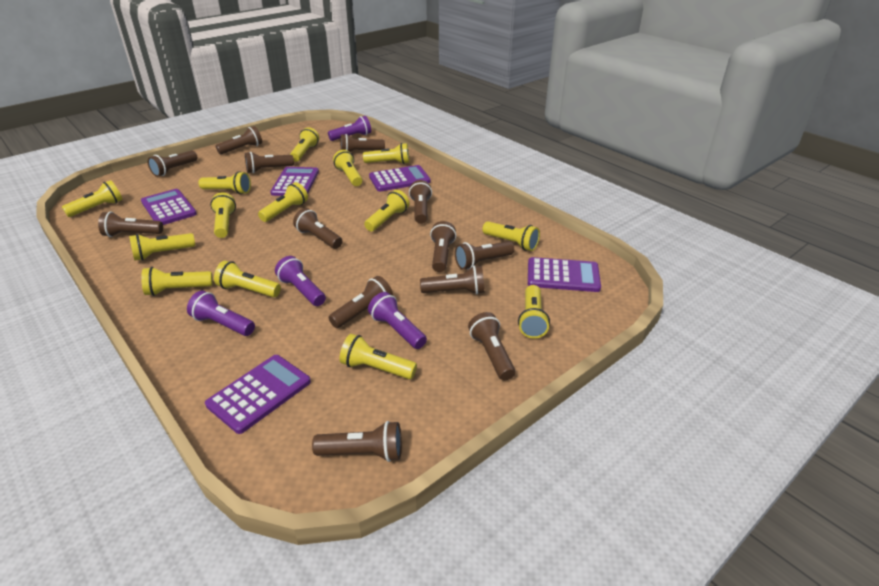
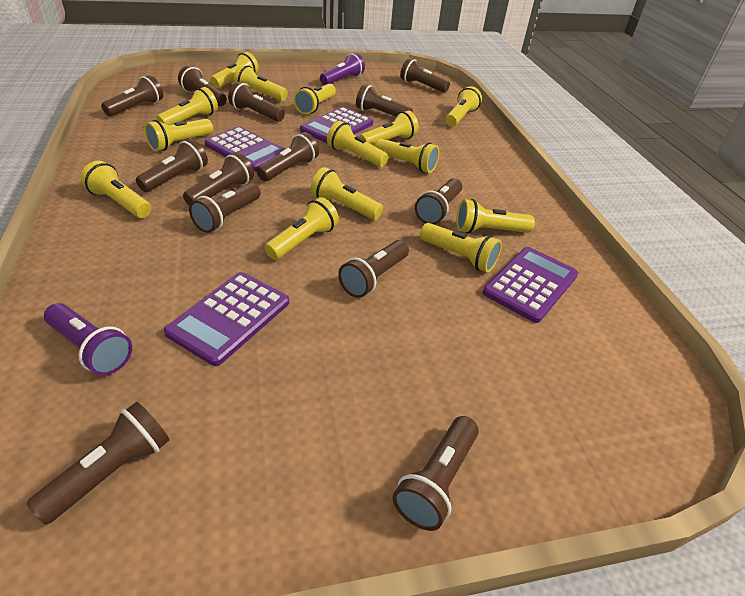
purple calculator: [141,189,197,225] [205,355,311,434] [270,167,319,196] [369,165,431,191] [528,257,601,292] = 5 -> [164,272,289,366] [205,127,285,171] [300,107,373,144] [483,247,578,323] = 4
purple flashlight: [187,291,255,336] [275,256,326,306] [328,116,371,141] [368,292,427,349] = 4 -> [44,303,132,375] [320,52,365,85] = 2

